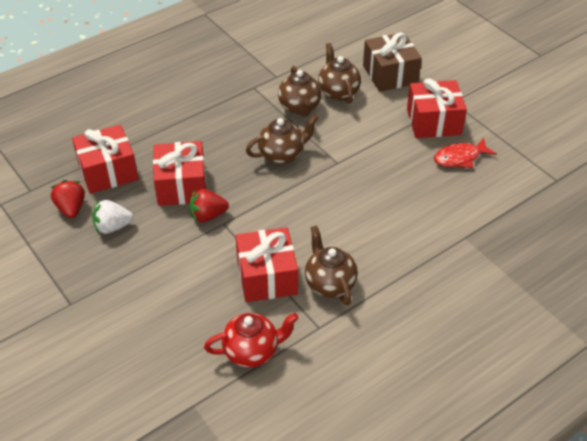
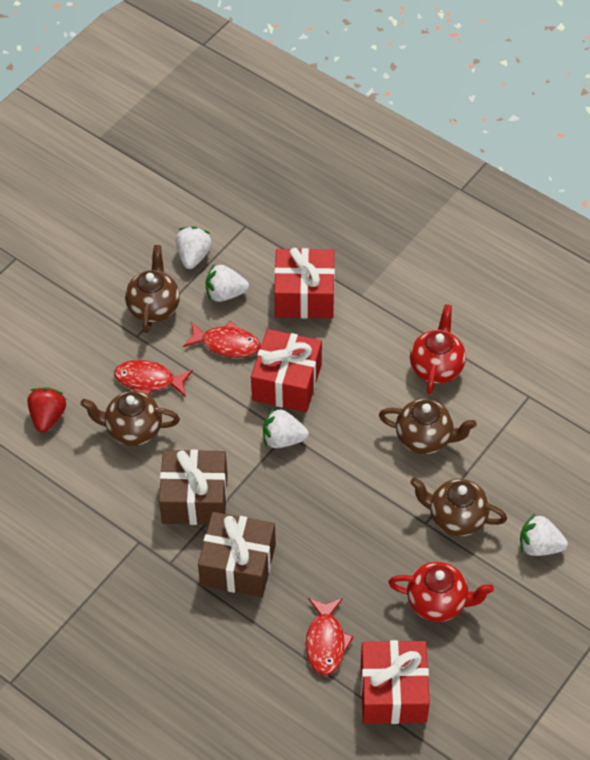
brown gift: [363,32,422,92] = 1 -> [159,450,228,525] [198,512,276,597] = 2
red fish: [434,138,497,168] = 1 -> [114,360,193,397] [183,321,260,358] [306,598,354,675] = 3
red gift: [72,125,139,194] [153,141,206,206] [236,227,298,302] [407,78,467,138] = 4 -> [251,329,322,412] [274,248,335,319] [361,640,430,724] = 3
red strawberry: [50,180,85,218] [189,189,229,222] = 2 -> [27,387,66,433] = 1
red teapot: [204,313,298,368] = 1 -> [388,562,494,622] [410,304,466,394] = 2
white strawberry: [92,200,133,234] = 1 -> [176,226,212,269] [206,264,249,302] [263,408,309,448] [520,514,568,556] = 4

